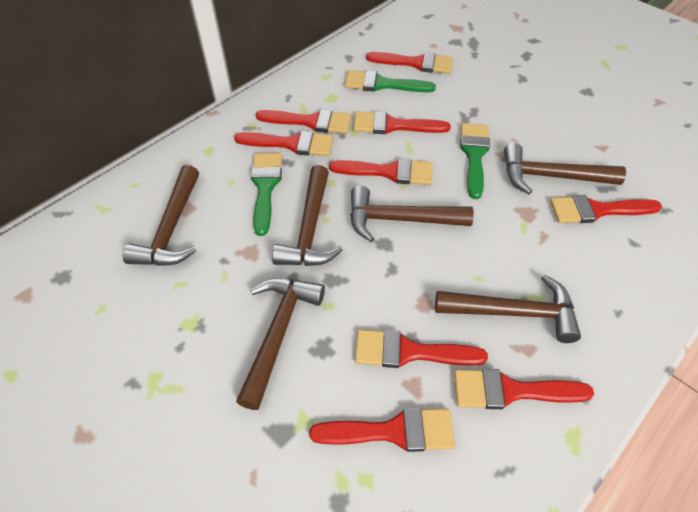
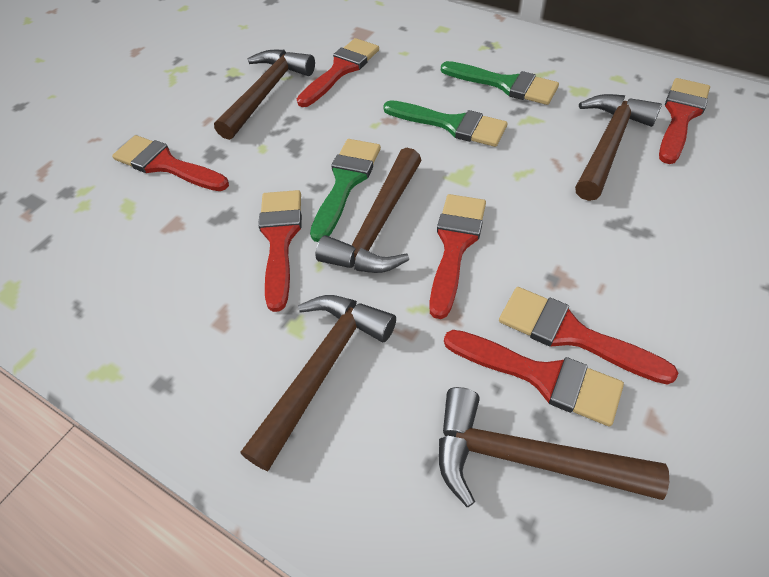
brown hammer: [123,165,199,266] [236,278,325,410] [272,165,343,266] [350,186,474,242] [435,275,581,343] [504,143,626,194] = 6 -> [214,50,315,140] [241,295,396,471] [315,148,421,273] [439,387,669,507] [575,94,662,201] = 5
red brush: [234,131,333,156] [256,109,351,134] [309,408,455,452] [329,158,432,185] [353,111,451,134] [355,330,488,368] [366,52,453,74] [454,369,594,409] [550,195,662,223] = 9 -> [112,135,229,191] [258,190,302,312] [297,38,379,107] [429,194,486,319] [444,330,624,426] [499,287,678,385] [659,78,710,164] = 7

